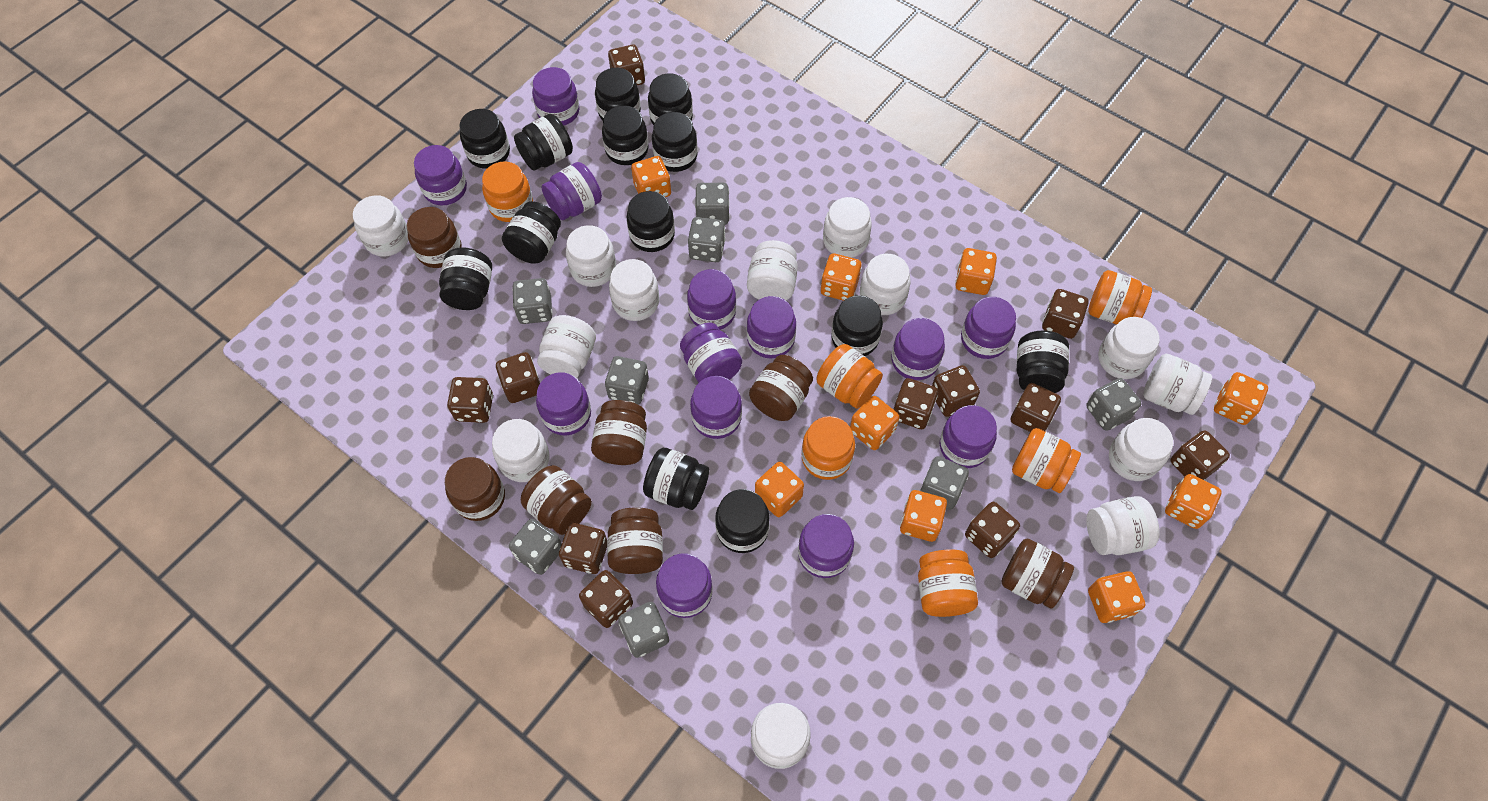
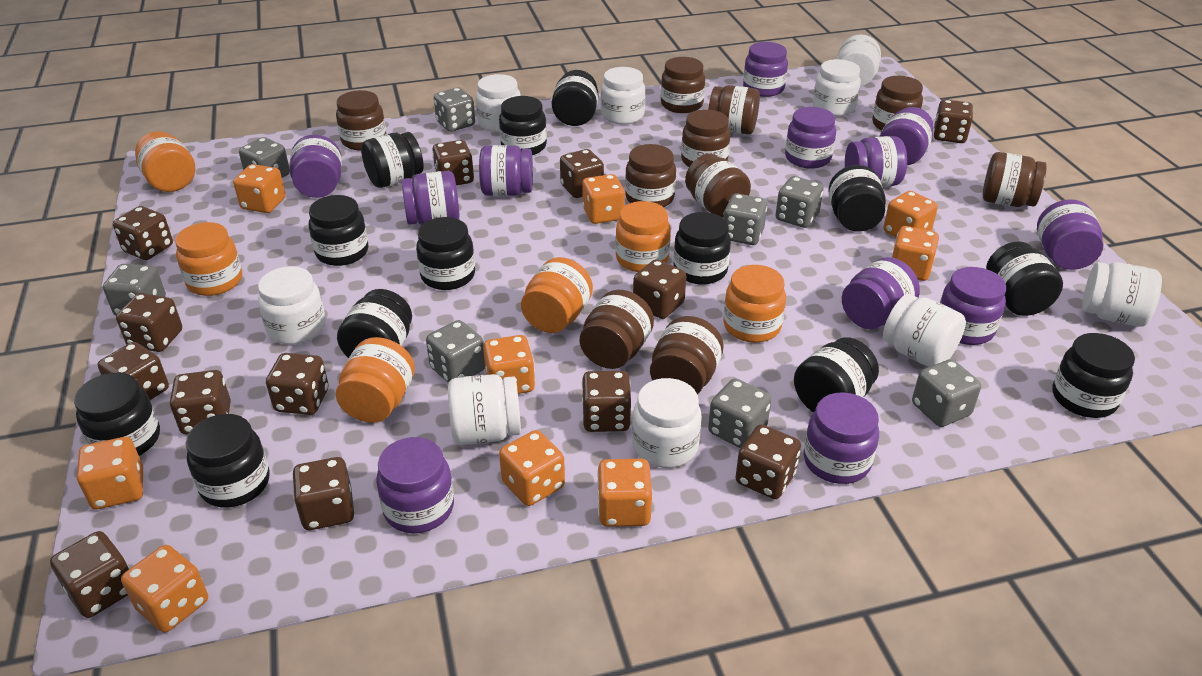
brown dice: [447,377,493,423] [496,352,541,403] [559,523,607,574] [579,570,633,628] [608,45,645,86] [893,378,938,429] [932,365,980,417] [965,502,1020,558] [1011,383,1061,432] [1042,289,1089,339] [1170,430,1230,480] = 11 -> [50,531,130,618] [98,342,169,400] [113,206,173,260] [116,293,182,352] [170,370,231,434] [266,353,329,415] [292,457,354,530] [432,140,474,185] [560,149,604,198] [582,371,631,432] [633,259,686,319] [735,424,801,499] [933,100,973,143] = 13
brown jar: [407,207,462,268] [445,457,505,521] [521,465,592,535] [591,400,647,465] [607,507,663,574] [749,355,813,421] [1001,539,1074,609] = 7 -> [336,90,386,150] [580,290,654,369] [625,144,676,207] [650,316,723,394] [661,57,705,113] [681,109,730,167] [685,154,751,217] [708,85,760,134] [872,76,923,131] [983,152,1047,207] = 10
purple jar: [414,145,467,205] [532,67,580,126] [536,372,591,435] [541,162,602,220] [656,554,713,618] [680,323,742,383] [687,269,736,330] [690,376,742,439] [747,296,796,358] [798,514,854,578] [891,318,945,380] [940,405,997,468] [961,297,1016,359] = 13 -> [290,134,342,198] [376,437,454,533] [401,171,460,225] [479,145,533,196] [743,42,788,97] [785,107,836,169] [803,392,879,484] [842,257,920,329] [845,136,907,187] [879,107,934,165] [940,267,1006,345] [1037,199,1103,270] = 12
white jar: [353,195,408,256] [492,419,550,482] [537,315,596,378] [566,225,616,287] [609,259,659,321] [747,240,798,300] [751,703,811,769] [823,197,872,258] [860,254,911,315] [1086,496,1160,555] [1098,317,1159,379] [1109,418,1173,481] [1143,354,1212,415] = 13 -> [258,266,326,345] [448,374,521,445] [476,74,521,133] [601,67,645,124] [632,378,702,468] [813,59,861,116] [837,34,881,87] [883,294,966,367] [1082,262,1162,327] = 9

